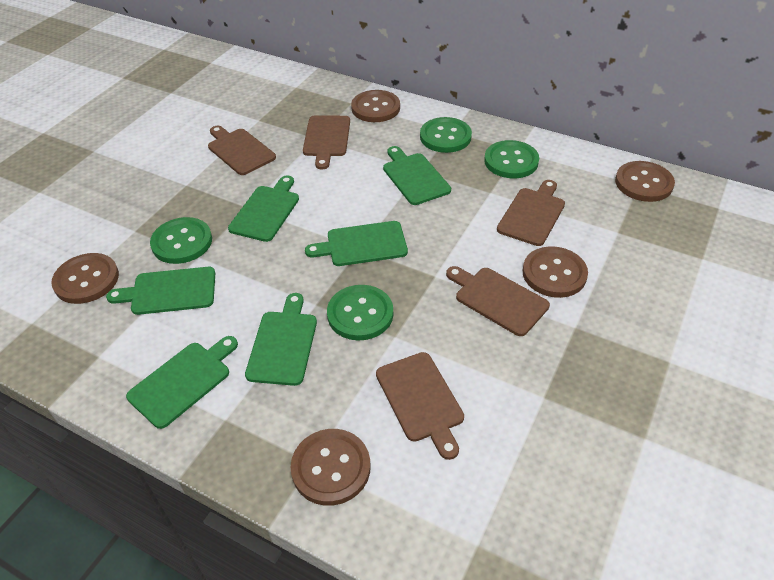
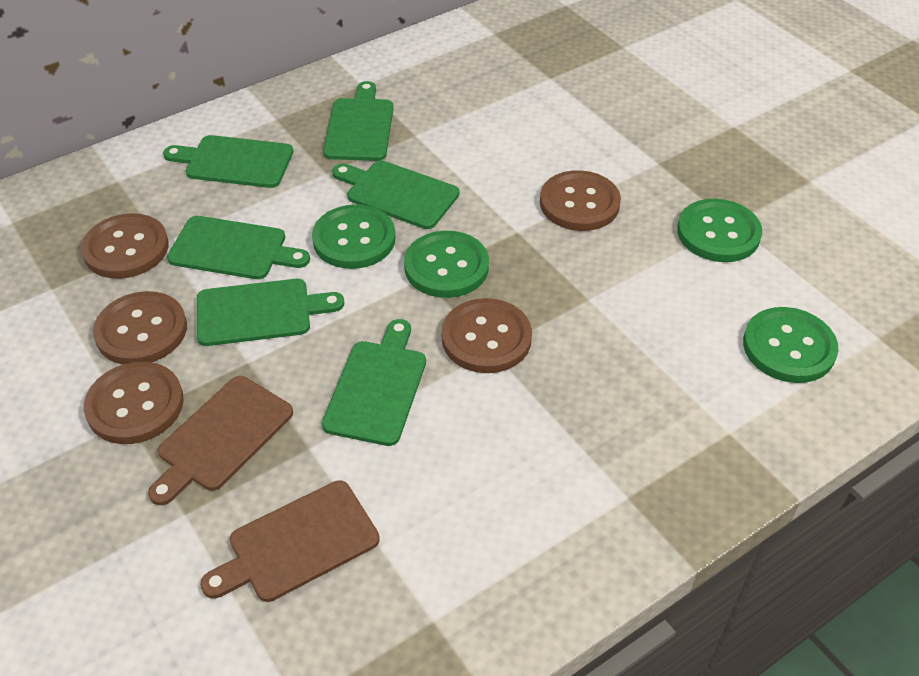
brown cutting board: [208,126,276,175] [303,115,350,170] [376,352,464,460] [446,266,550,336] [497,180,565,246] = 5 -> [148,376,293,505] [200,480,380,602] = 2

